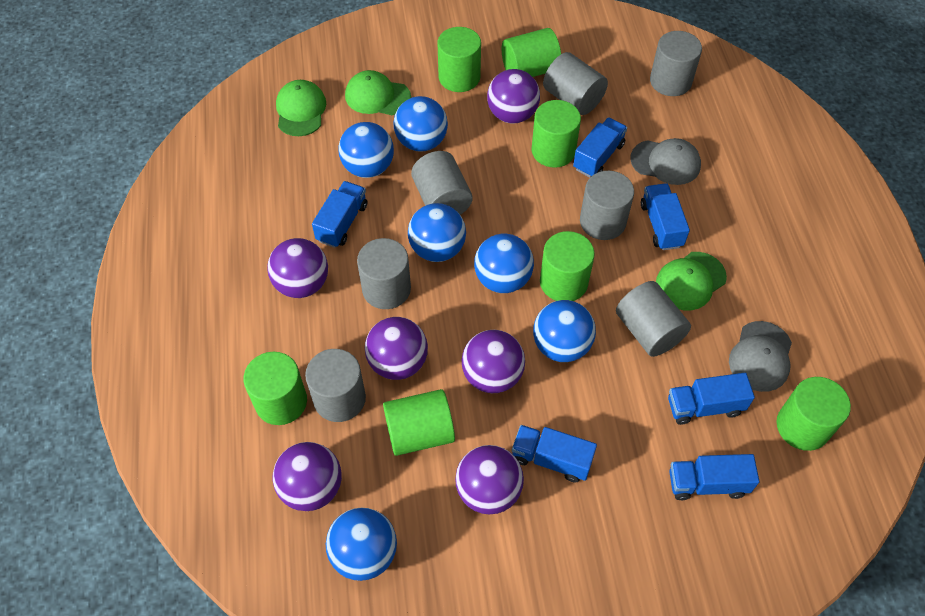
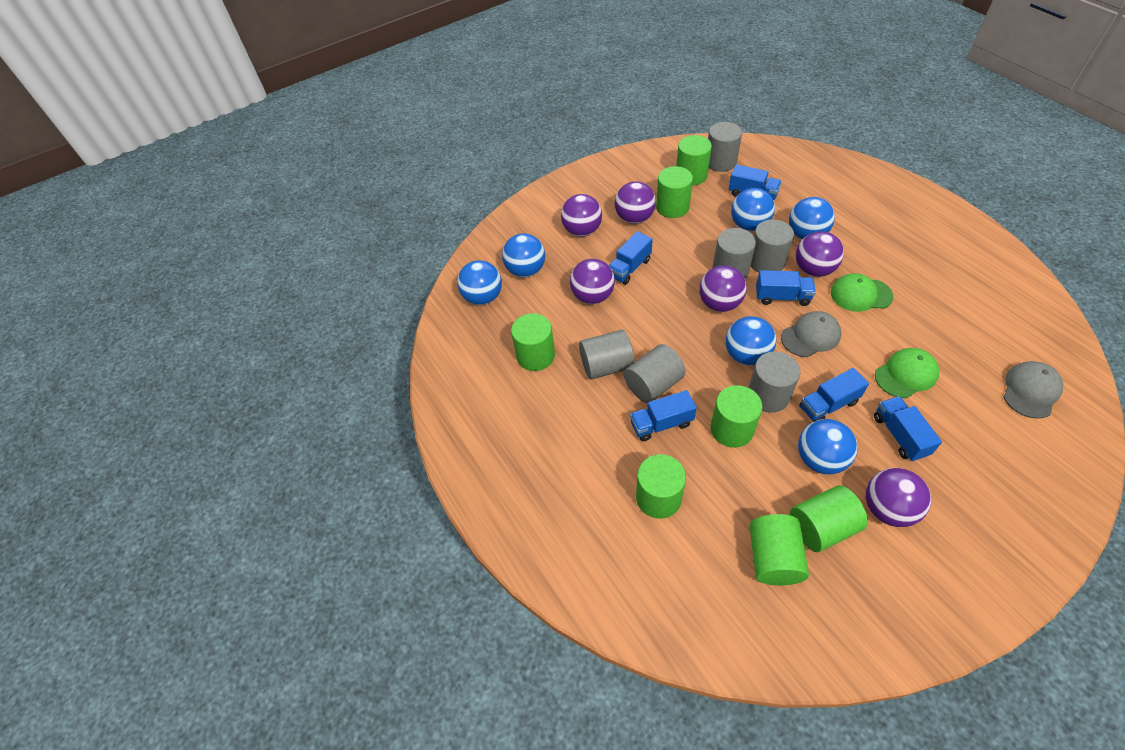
green cap: [276,80,326,136] [345,70,411,115] [656,252,727,310] = 3 -> [831,273,893,312] [875,348,939,398] = 2
grey cylinder: [305,349,366,422] [357,238,411,309] [411,151,473,215] [543,52,608,115] [580,171,634,240] [616,281,691,357] [650,31,702,96] = 7 -> [579,330,634,380] [624,344,686,403] [708,122,742,172] [712,228,756,278] [748,351,800,413] [751,219,794,272] = 6

